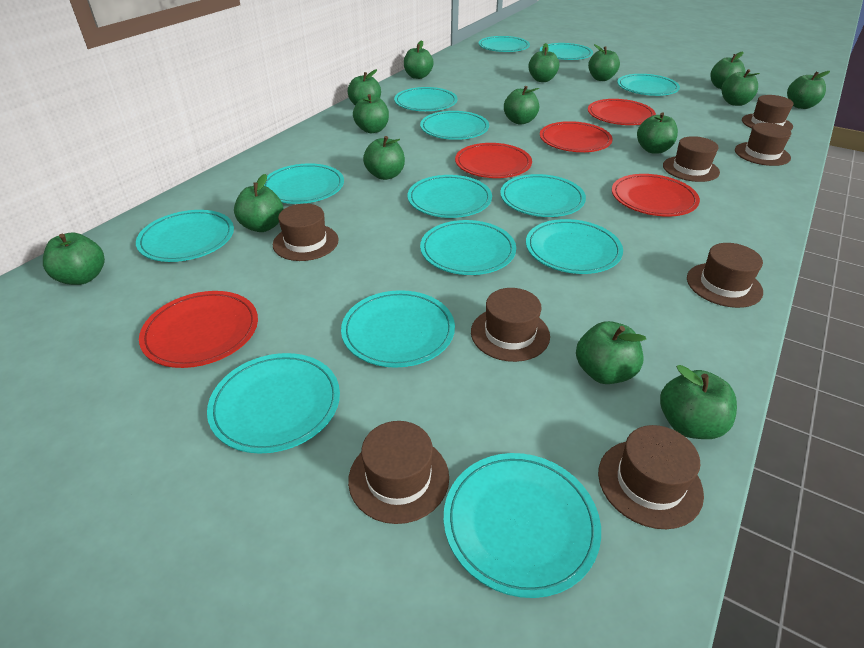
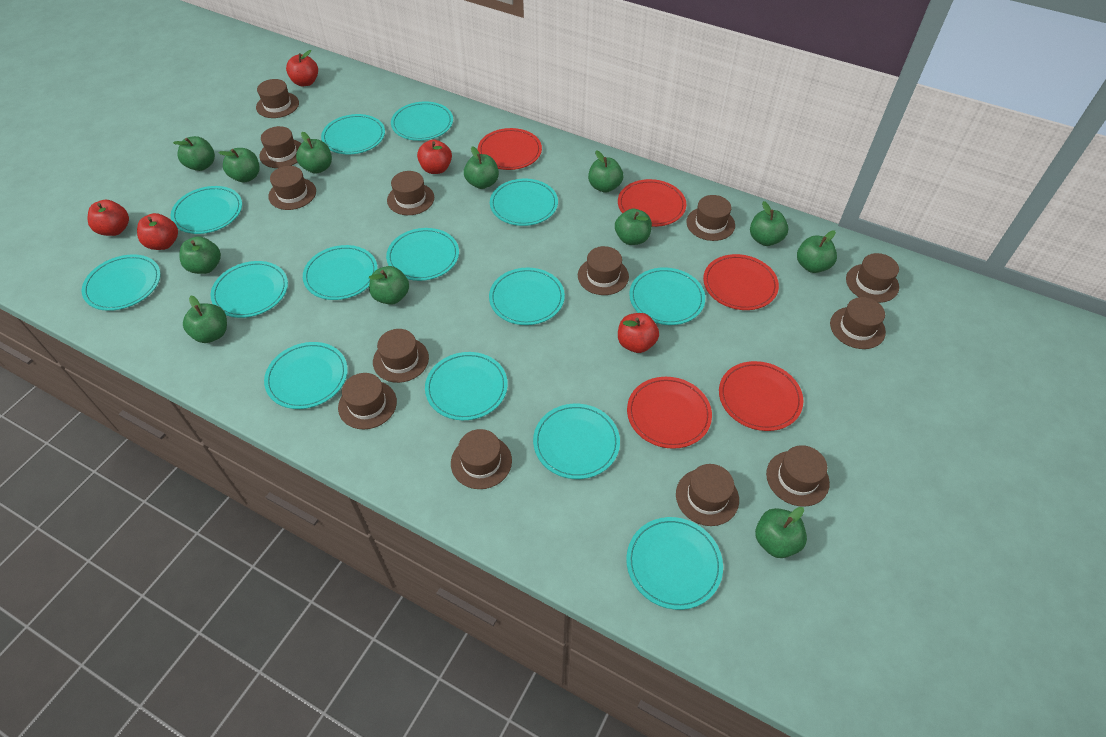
brown hat: [273,204,339,261] [348,421,449,524] [471,288,550,362] [598,425,704,529] [663,136,720,182] [687,243,763,308] [735,123,791,166] [742,95,794,131] = 8 -> [256,79,299,118] [259,126,302,168] [268,166,316,210] [338,373,397,429] [373,329,429,383] [387,171,434,215] [451,429,512,489] [578,246,629,295] [676,464,739,526] [686,195,735,241] [766,445,830,507] [830,297,886,349] [846,253,899,303] = 13
green apple: [43,232,105,285] [234,174,284,232] [348,69,381,105] [353,94,389,133] [363,136,405,180] [404,40,434,79] [504,86,539,124] [528,43,559,82] [576,321,646,384] [588,44,620,81] [637,113,678,154] [660,365,737,439] [710,52,745,89] [721,69,760,106] [787,71,830,109] = 15 -> [173,136,215,171] [180,236,221,274] [183,296,227,343] [218,148,260,183] [296,132,332,174] [369,266,409,305] [464,146,499,189] [588,151,623,193] [615,209,652,245] [750,201,788,246] [755,507,807,558] [797,230,837,273] = 12
red apple: none = 0 -> [87,200,129,236] [137,213,178,250] [286,50,318,86] [417,140,452,174] [618,313,659,353] = 5

